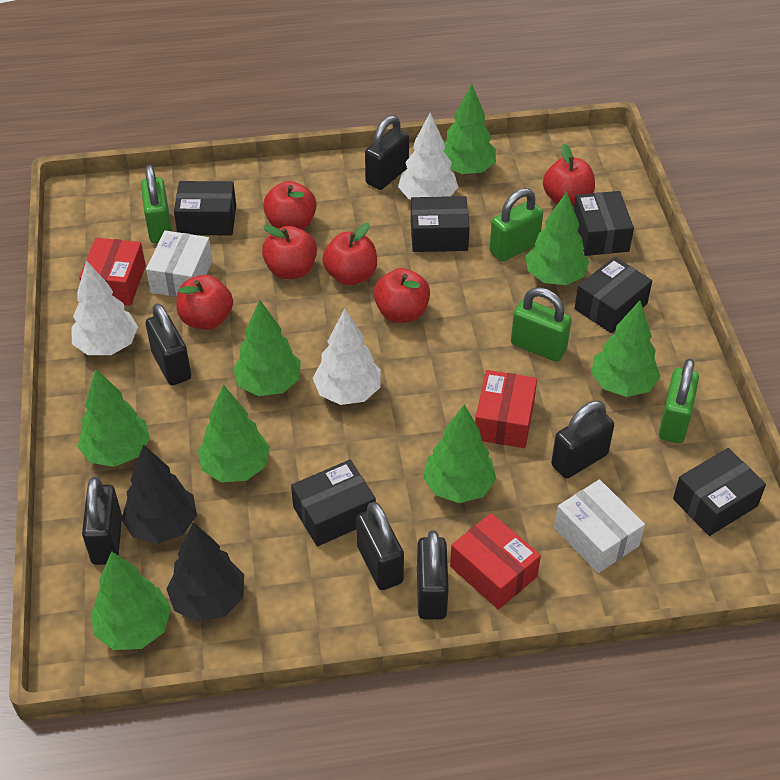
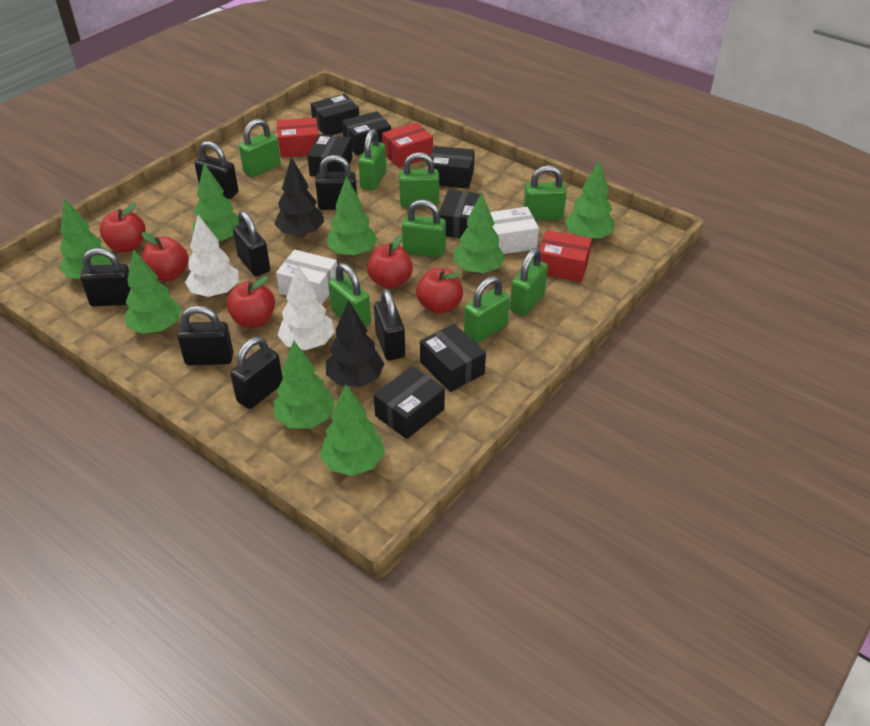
black box: [174,181,236,235] [291,460,376,546] [411,196,470,252] [574,191,634,256] [574,257,652,333] [673,448,766,536] = 6 -> [307,134,353,177] [311,94,359,135] [342,111,391,155] [374,366,445,439] [420,324,486,392] [431,146,475,189] [440,190,480,238] = 7
black padlock: [82,477,122,565] [146,303,191,386] [356,502,404,590] [365,115,409,190] [417,530,449,620] [551,401,614,479] = 6 -> [80,248,131,306] [177,305,233,365] [194,141,239,199] [230,337,283,409] [233,211,270,276] [315,155,357,210] [374,289,405,361] = 7
green padlock: [141,165,172,243] [489,188,543,262] [511,288,572,362] [659,359,699,443] = 4 -> [239,119,281,177] [328,263,371,327] [358,129,387,190] [399,152,439,207] [402,200,446,258] [464,276,510,344] [510,248,548,316] [523,165,567,221] = 8
red apple: [176,275,233,330] [262,225,317,279] [263,181,317,230] [322,223,377,285] [374,268,430,323] [543,144,595,207] = 6 -> [100,203,146,253] [142,232,189,281] [226,276,275,328] [367,235,413,289] [416,268,463,314] = 5
white tree: [71,260,138,355] [313,309,381,405] [398,112,458,200] = 3 -> [185,215,239,297] [278,265,335,350] = 2

